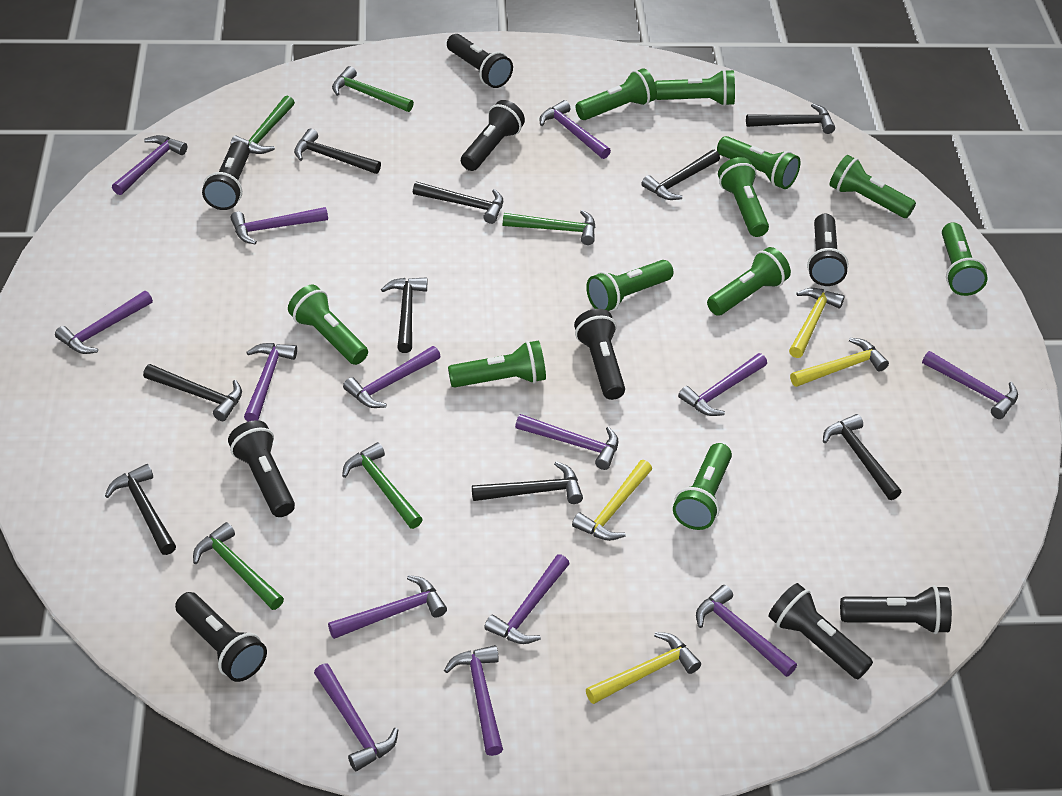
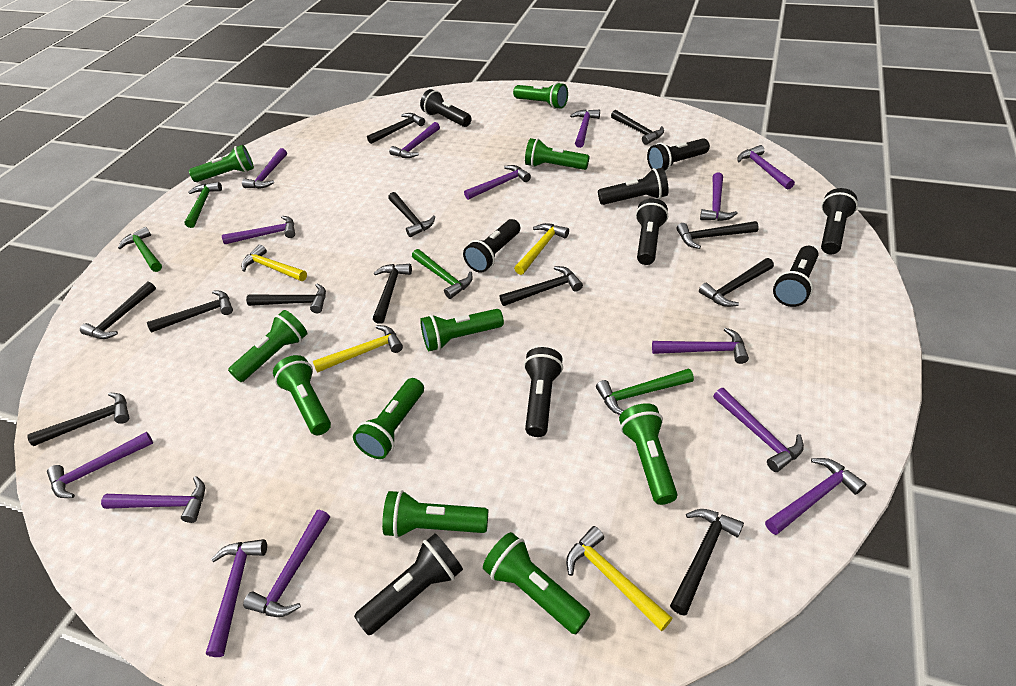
black hammer: [105,464,176,555] [143,364,242,421] [294,129,381,174] [381,277,427,353] [413,182,503,224] [472,461,583,504] [641,150,720,200] [746,104,835,134] [823,414,901,500] = 9 -> [27,392,129,446] [80,282,156,339] [147,291,233,332] [246,284,326,313] [367,113,425,144] [373,264,412,324] [388,192,435,237] [500,266,583,306] [611,110,664,145] [670,509,744,616] [676,221,759,249] [699,258,774,307] = 12
green flashlight: [288,285,368,365] [448,340,546,388] [576,68,657,120] [586,260,673,311] [655,69,735,106] [673,443,732,530] [707,247,791,316] [717,136,800,189] [718,157,769,237] [830,155,916,218] [942,222,988,296] = 11 -> [189,145,254,182] [228,310,307,382] [273,355,331,435] [353,378,424,459] [382,490,488,538] [420,309,504,351] [483,532,590,635] [513,82,568,109] [525,138,589,170] [619,403,677,505] = 10
green hammer: [193,522,284,610] [230,96,295,154] [332,66,414,112] [342,442,423,529] [503,210,595,245] = 5 -> [118,227,162,272] [184,182,222,228] [412,249,473,299] [596,368,694,415] = 4

